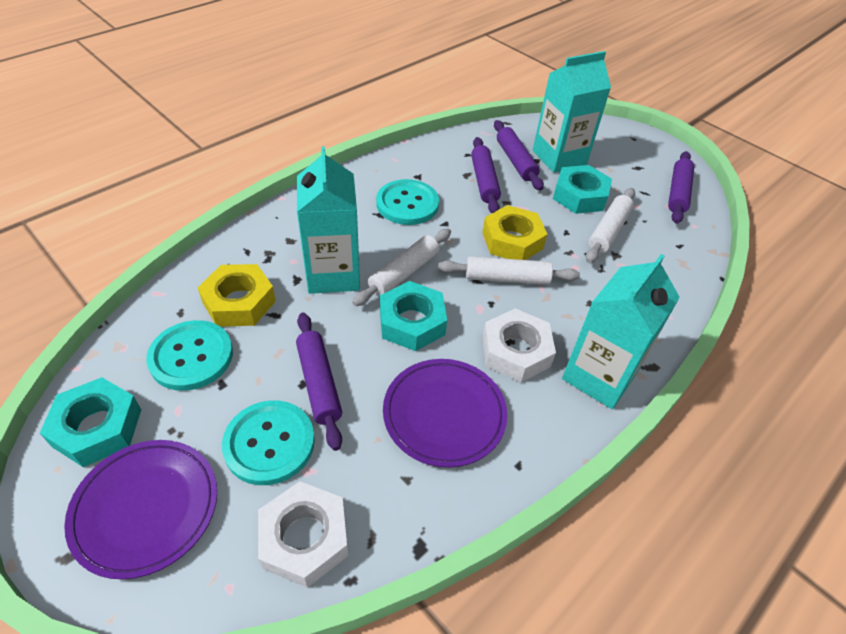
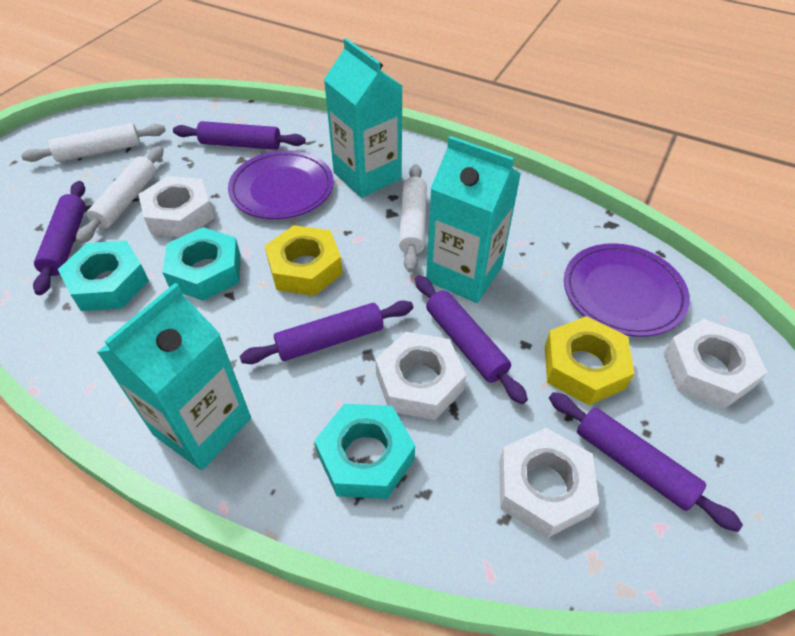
purple rolling pin: [296,313,342,451] [471,137,501,213] [494,120,544,191] [668,151,694,224] = 4 -> [33,181,86,295] [173,121,306,150] [240,301,413,364] [415,275,528,404] [549,392,743,532] = 5
turquoise button: [146,320,233,391] [222,400,315,485] [376,179,439,225] = 3 -> none = 0
white nut: [258,481,348,588] [483,308,556,382] = 2 -> [139,176,214,237] [375,332,466,420] [499,428,599,538] [663,319,768,409] = 4

